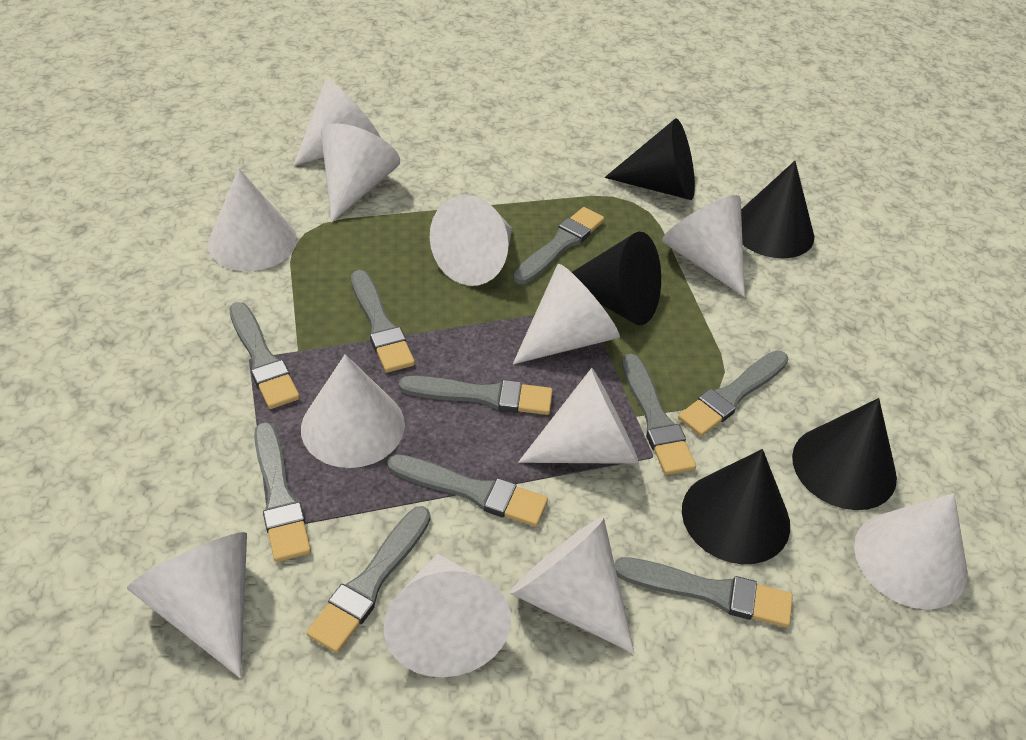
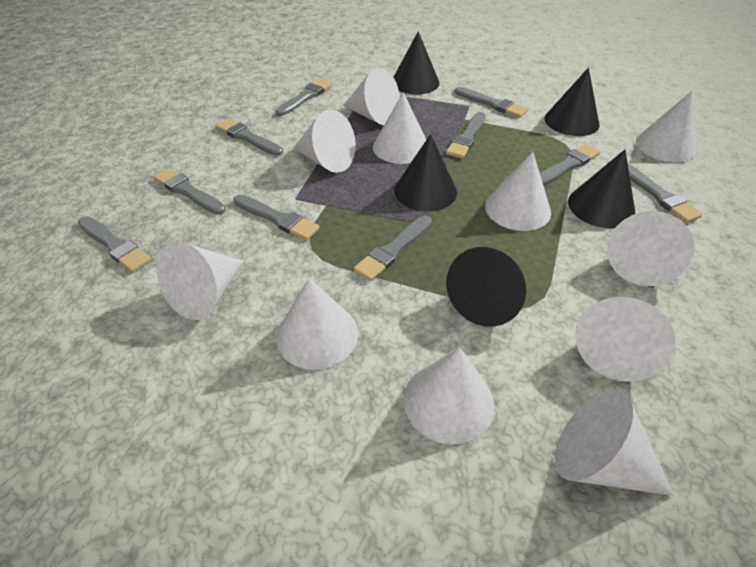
white cone: [127,532,247,678] [208,168,297,271] [293,79,381,166] [301,354,405,468] [321,124,400,222] [384,554,511,677] [430,195,512,286] [510,517,635,654] [513,264,620,364] [518,368,639,464] [662,195,745,297] [854,493,967,609] = 12 -> [157,242,243,320] [276,278,358,370] [293,109,356,173] [343,68,400,125] [373,92,426,164] [403,347,494,444] [485,152,551,231] [555,390,674,496] [575,297,675,382] [607,211,695,286] [636,91,696,162] = 11

